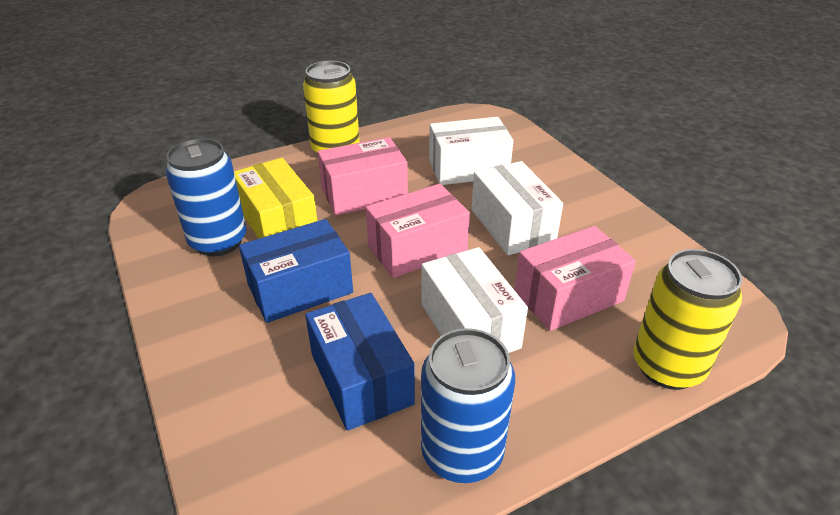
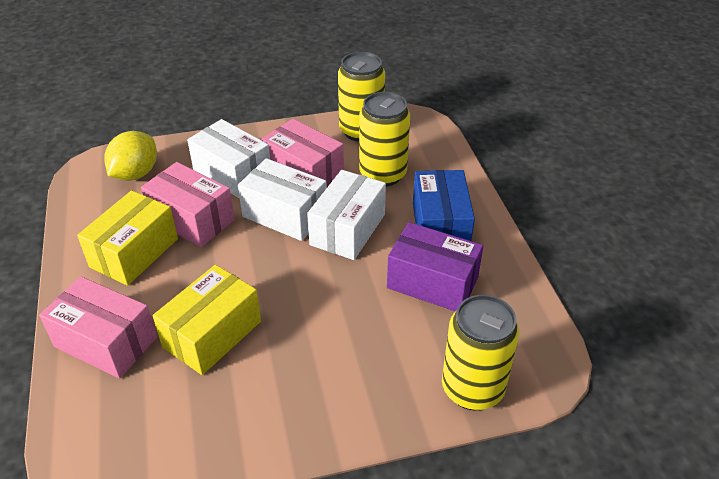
blue box: [239,219,353,323] [305,293,415,431] = 2 -> [413,170,475,241] = 1
blue can: [165,138,247,256] [421,328,515,483] = 2 -> none = 0
purple box: none = 0 -> [387,222,483,311] = 1
yellow box: [234,158,317,239] = 1 -> [77,190,178,286] [153,265,261,375] = 2
yellow can: [303,61,360,154] [633,249,742,390] = 2 -> [338,52,385,142] [359,92,410,187] [442,295,519,410] = 3
yellow lemon: none = 0 -> [104,131,157,181] = 1

